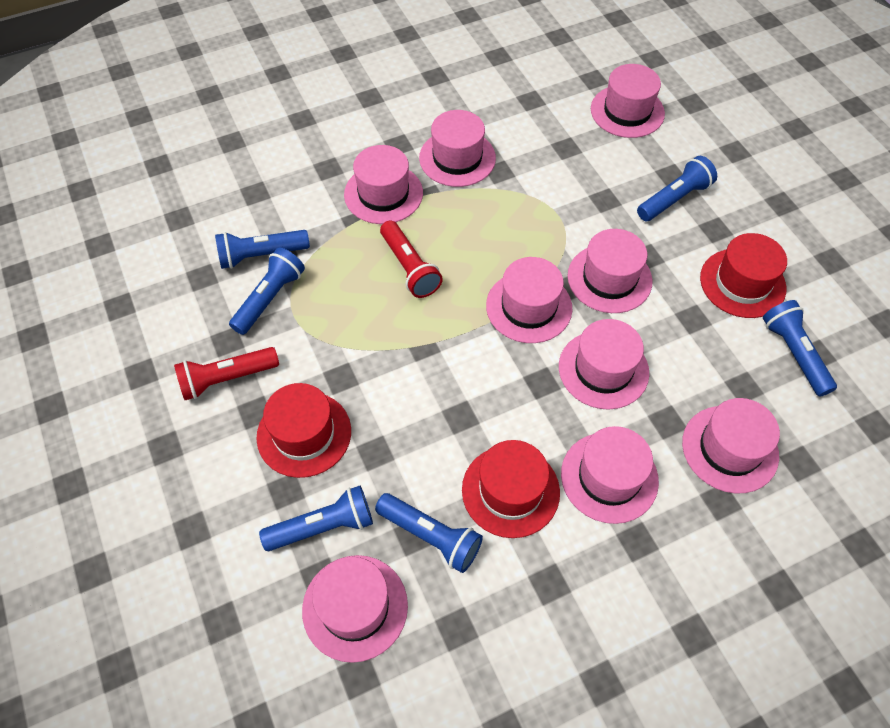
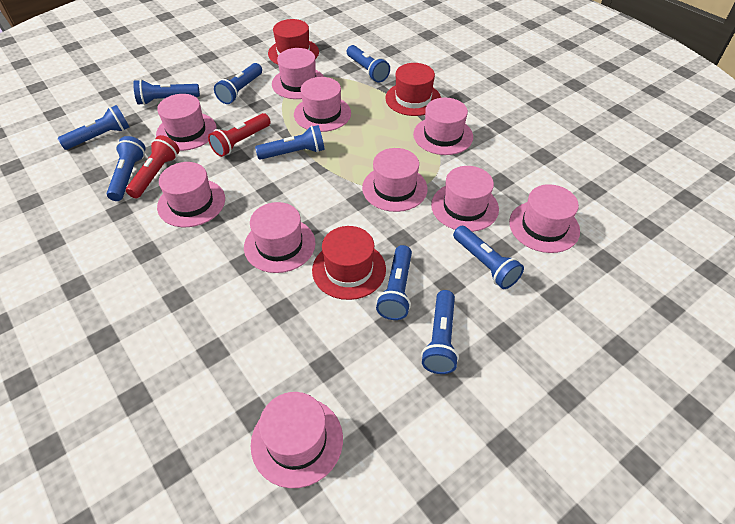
blue flashlight: [215,230,310,269] [229,248,305,335] [259,486,373,551] [375,493,483,573] [637,156,717,221] [763,300,837,397] = 6 -> [57,105,129,150] [107,136,146,201] [133,79,200,105] [214,63,262,104] [255,125,325,160] [347,45,390,83] [376,245,412,320] [421,290,459,374] [453,226,524,289] = 9
pink hat: [302,555,408,663] [344,145,423,224] [419,110,496,187] [486,257,573,343] [559,319,649,410] [561,426,659,524] [568,229,652,313] [591,64,665,138] [682,398,780,494] = 9 -> [156,94,217,151] [157,162,225,227] [244,202,315,273] [251,392,343,488] [272,48,324,99] [294,77,351,132] [362,148,427,212] [413,98,473,155] [431,166,499,232] [509,184,580,253] = 10

